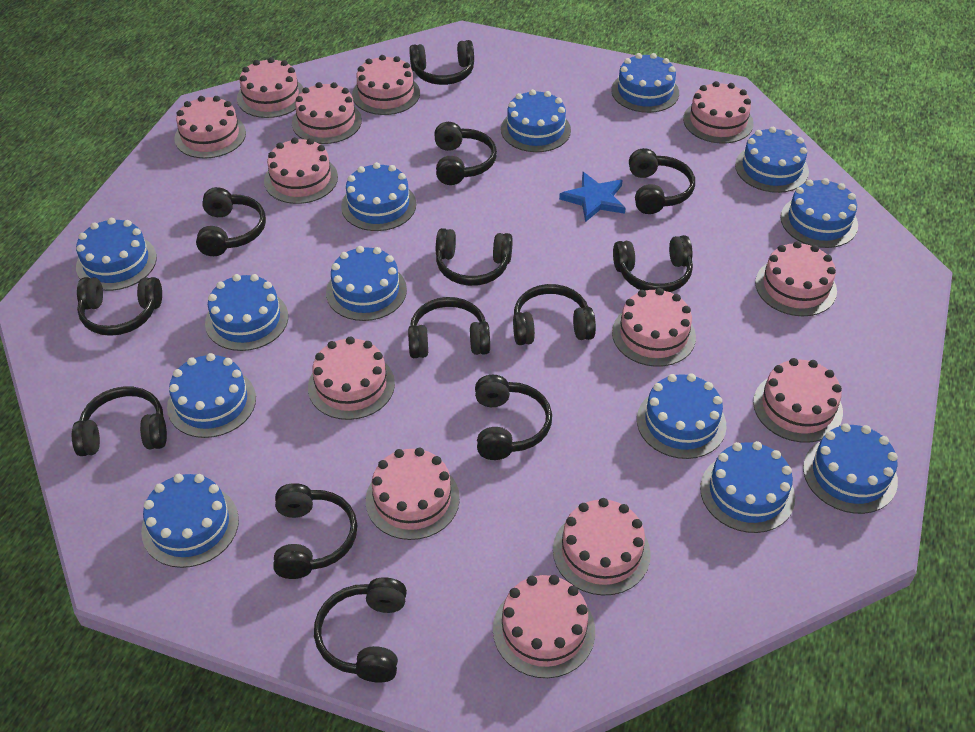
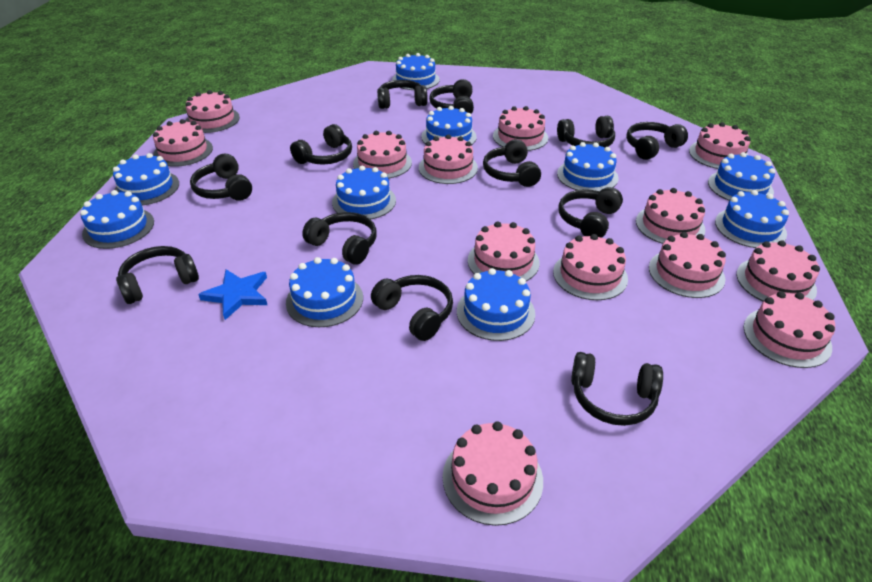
black headphones: [72,386,167,456] [77,277,162,336] [196,187,266,256] [273,483,357,579] [314,577,407,683] [408,297,490,358] [409,40,474,85] [434,122,497,185] [436,228,513,286] [475,375,552,460] [513,284,596,345] [613,235,693,292] [629,148,695,214] = 13 -> [116,246,199,304] [190,154,252,201] [290,124,352,165] [302,212,377,265] [371,275,453,341] [377,80,428,109] [429,79,474,114] [483,139,541,187] [557,116,615,147] [558,187,623,238] [571,352,663,426] [626,122,688,160] = 12
blue cake: [76,218,157,291] [141,474,239,568] [167,353,256,438] [205,274,288,351] [326,246,407,321] [341,162,416,231] [501,89,571,152] [611,53,679,113] [637,373,727,459] [700,441,795,533] [735,127,809,193] [781,178,858,248] [803,423,898,514] = 13 -> [80,190,154,249] [113,153,179,205] [286,257,363,327] [332,166,396,219] [392,53,440,90] [421,106,477,145] [457,268,535,341] [557,142,618,191] [708,152,775,200] [715,190,789,248] = 10

